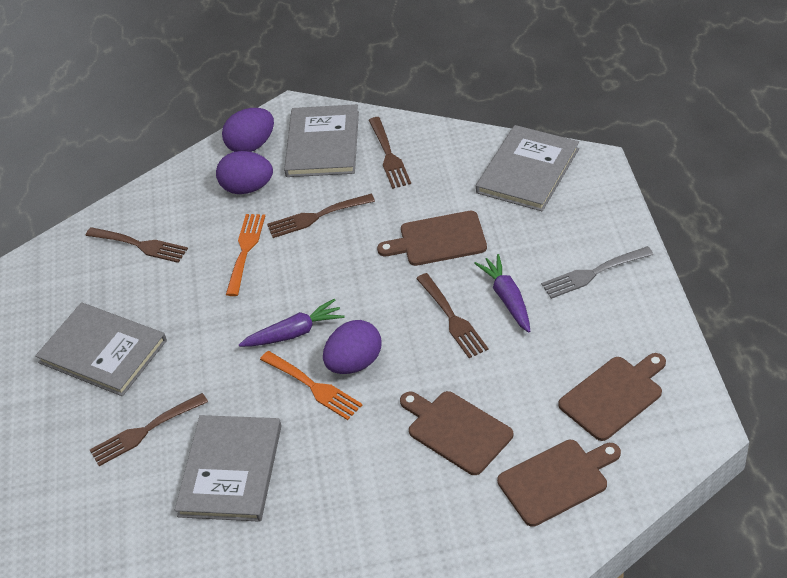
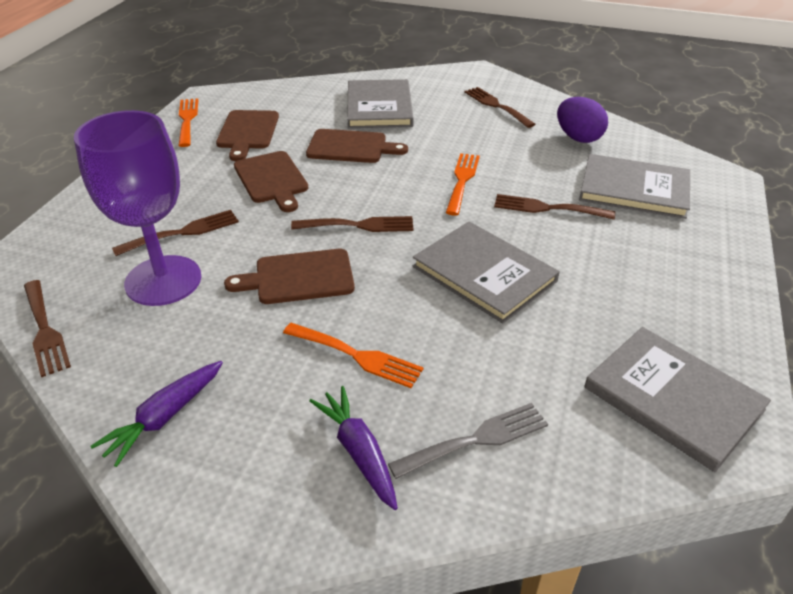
orange fork: [226,214,265,296] [260,351,362,420] = 2 -> [179,98,198,147] [283,323,423,388] [446,153,480,216] = 3
purple egg: [216,151,273,194] [222,108,274,152] [323,320,381,374] = 3 -> [557,97,608,143] = 1
purple goblet: none = 0 -> [74,110,201,306] = 1

